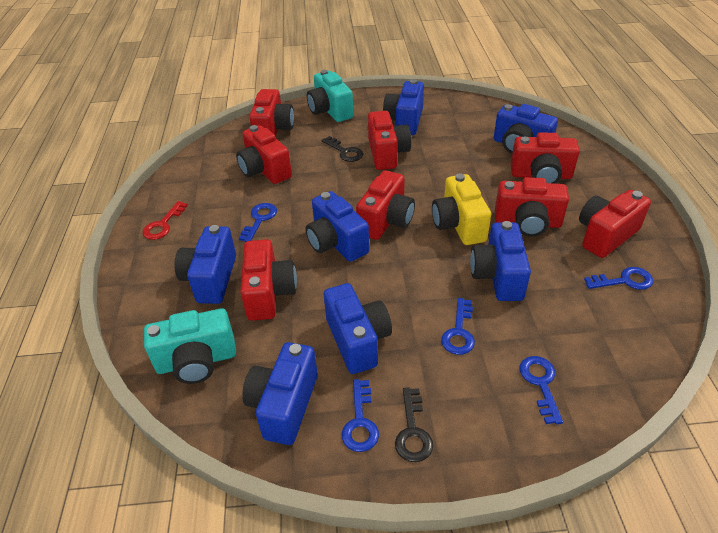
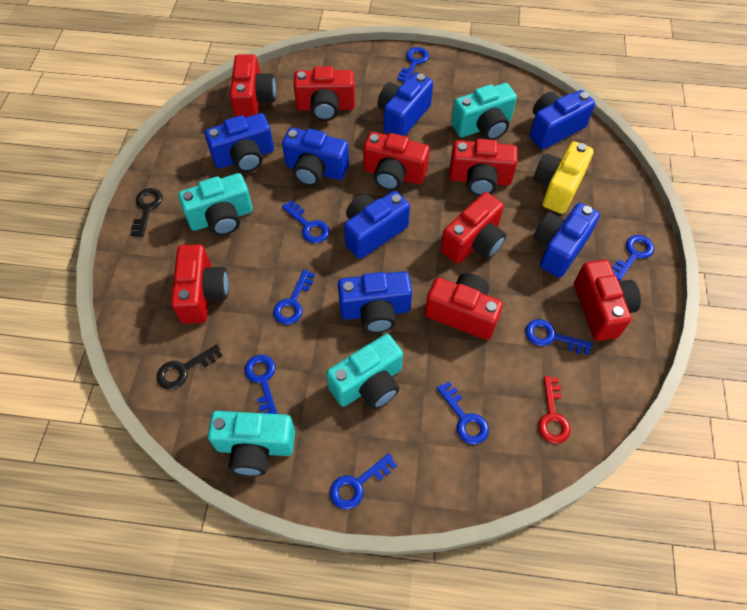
blue key: [239,203,277,242] [342,379,379,452] [441,298,475,355] [519,356,563,424] [584,267,653,290] = 5 -> [245,355,278,414] [273,270,315,325] [282,200,329,243] [330,453,397,509] [398,47,429,83] [437,381,489,444] [526,319,593,355] [612,235,654,281] = 8
turquoise camera: [144,308,236,384] [307,70,353,122] = 2 -> [178,173,253,236] [208,411,295,476] [326,334,403,409] [451,83,517,140] = 4

